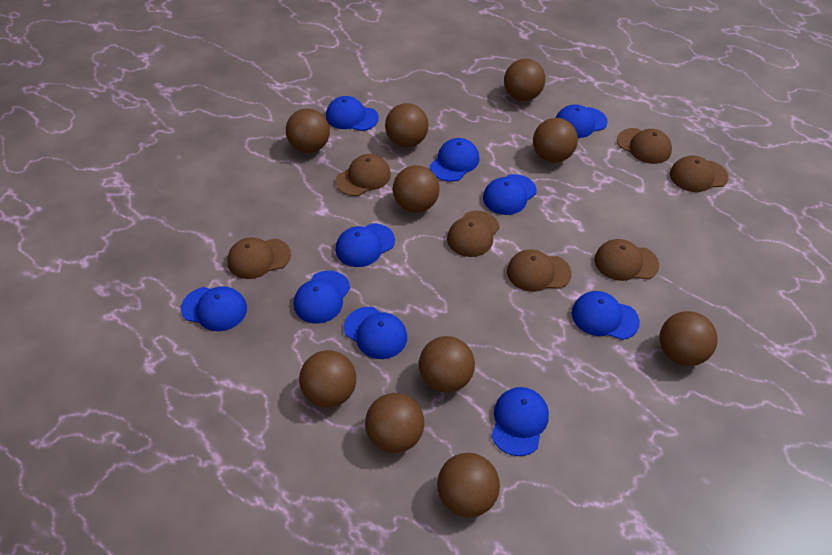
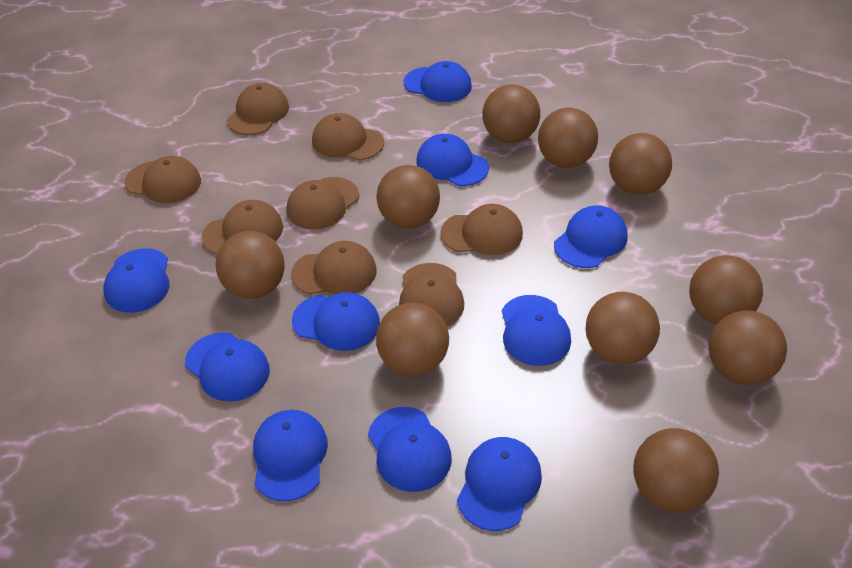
brown cap: [227,237,291,279] [336,154,391,196] [447,211,500,257] [507,249,572,292] [595,239,659,281] [617,128,672,164] [670,156,729,192] = 7 -> [124,156,201,203] [202,200,283,254] [227,83,289,135] [287,177,359,229] [291,241,377,294] [312,113,384,160] [399,263,464,326] [440,204,523,255] = 8

